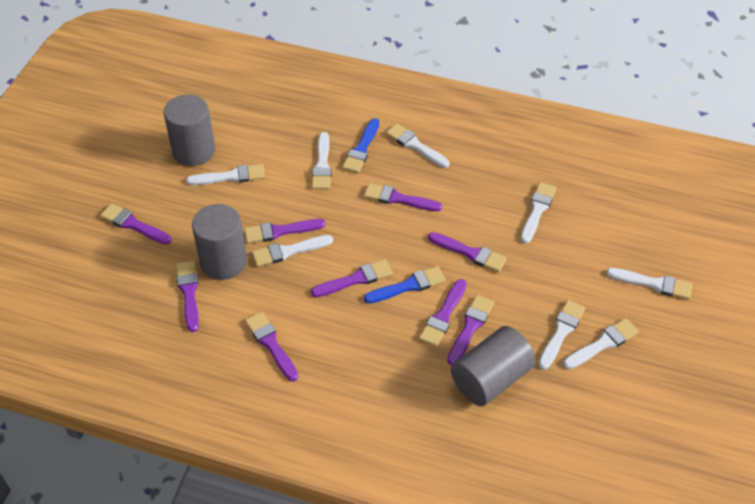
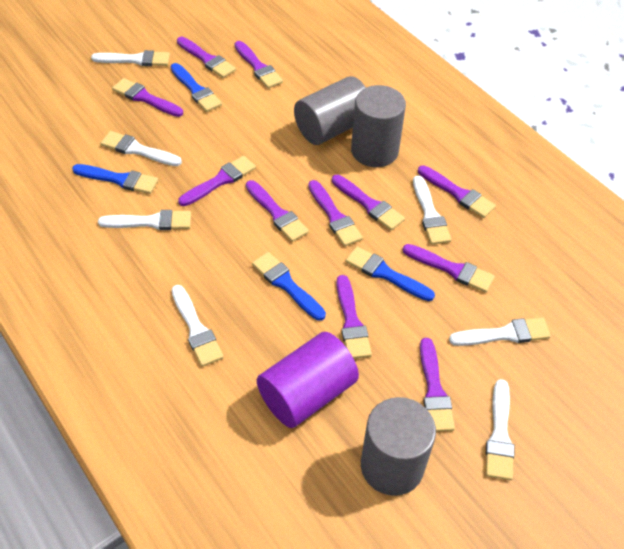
blue brush: [342,118,379,173] [364,266,446,304] = 2 -> [72,164,158,194] [171,63,222,112] [252,252,326,321] [346,246,435,301] = 4
purple brush: [100,203,171,244] [176,261,199,332] [244,219,325,244] [245,312,298,381] [311,259,393,297] [364,183,442,211] [419,279,467,347] [428,232,507,272] [447,295,494,365] = 9 -> [112,78,183,117] [177,37,236,78] [178,156,256,206] [235,41,283,88] [246,180,309,242] [308,180,363,246] [332,175,405,230] [336,275,372,359] [403,244,495,293] [418,165,496,218] [420,338,455,432] = 11
purple cylinder: none = 0 -> [257,332,359,428] = 1
white brush: [186,164,265,185] [252,235,333,267] [312,132,332,189] [386,123,450,168] [521,182,556,244] [538,300,585,370] [563,318,639,369] [606,268,692,300] = 8 -> [91,50,170,66] [98,210,191,230] [100,131,182,166] [172,285,224,367] [413,176,451,245] [449,318,551,346] [486,379,515,480] = 7

